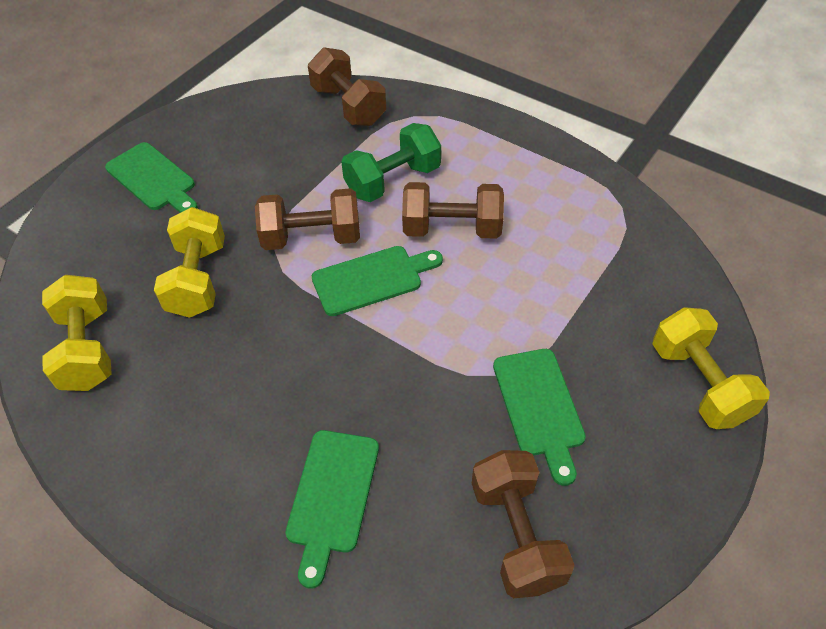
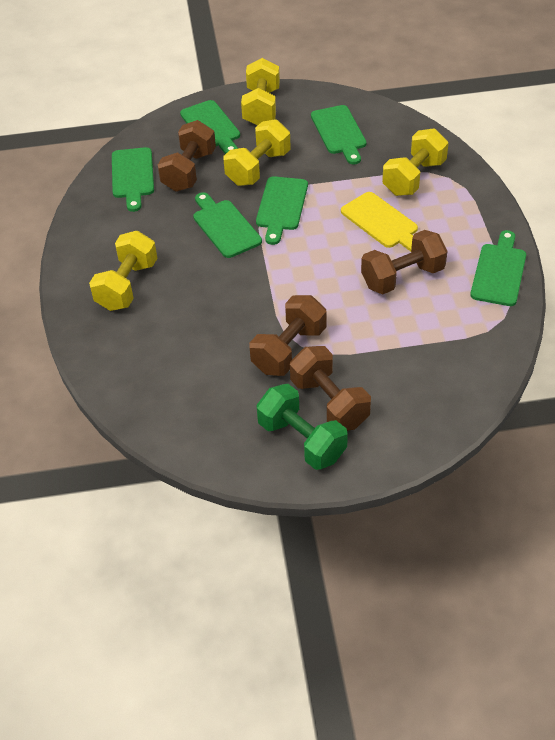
green cutting board: [105,142,198,213] [285,430,379,588] [312,246,443,316] [493,349,586,486] = 4 -> [112,147,154,212] [180,100,240,154] [193,192,262,258] [256,176,308,245] [311,105,366,165] [470,230,526,306] = 6
yellow cutting board: none = 0 -> [341,192,418,251] = 1
yellow dumbbell: [42,275,112,391] [154,207,225,318] [652,307,770,429] = 3 -> [89,231,157,311] [223,119,291,186] [241,58,280,126] [382,128,448,196] = 4

